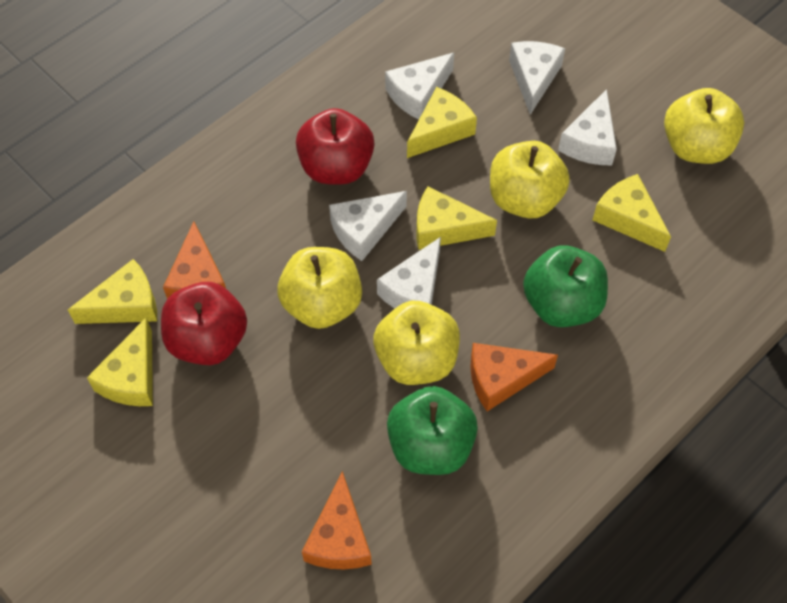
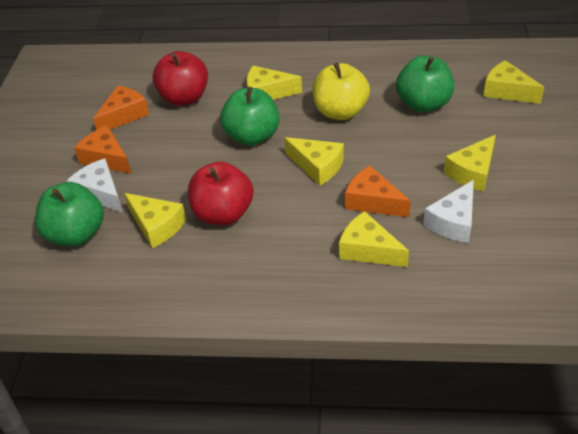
green apple: [387,386,478,475] [523,245,608,327] = 2 -> [35,182,104,246] [220,87,280,146] [396,56,454,113] = 3
white cheese: [329,191,407,261] [377,237,441,309] [385,53,454,119] [509,41,565,115] [558,89,617,165] = 5 -> [67,158,123,213] [423,180,474,243] = 2
yellow apple: [277,247,362,329] [373,301,460,385] [490,141,570,219] [664,88,744,164] = 4 -> [312,63,370,120] = 1
yellow cheese: [68,259,157,324] [87,317,153,406] [407,87,477,158] [417,186,497,250] [593,174,671,252] = 5 -> [124,193,186,248] [247,66,302,100] [284,137,344,186] [339,211,409,267] [444,135,496,191] [483,60,544,104] = 6

